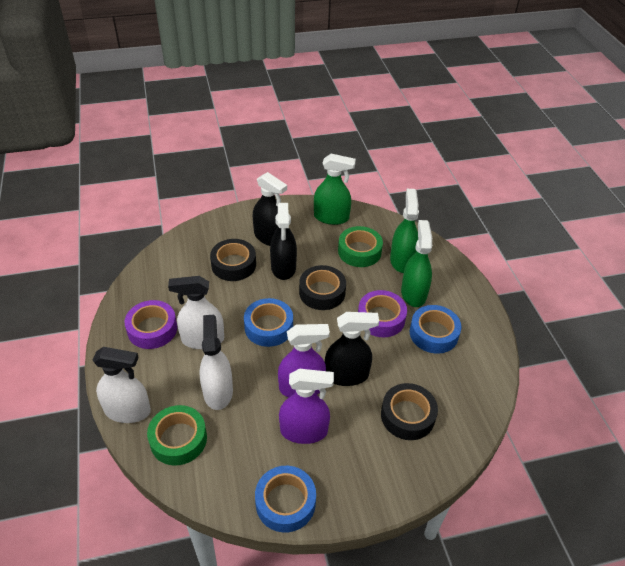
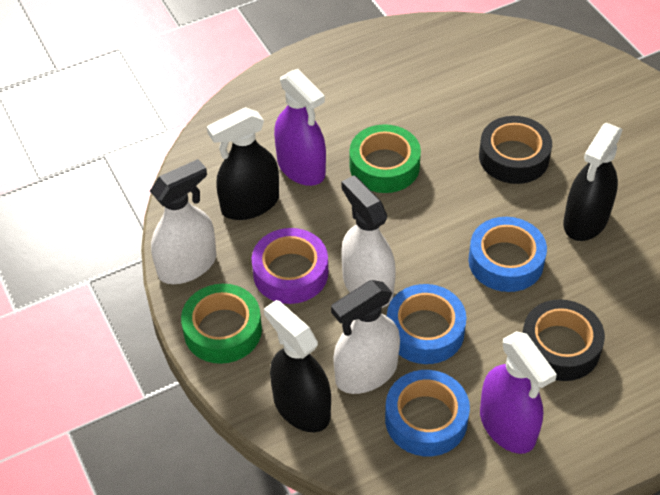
black tape: [210,239,256,281] [299,265,346,310] [381,383,438,440] = 3 -> [479,116,552,184] [522,299,605,381] = 2
green spray bottle: [314,154,356,225] [390,189,419,273] [401,220,432,307] = 3 -> none = 0
purple tape: [124,300,177,349] [358,290,407,337] = 2 -> [252,228,328,304] = 1

